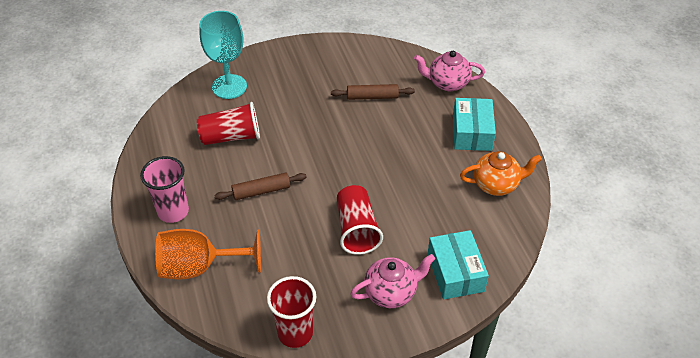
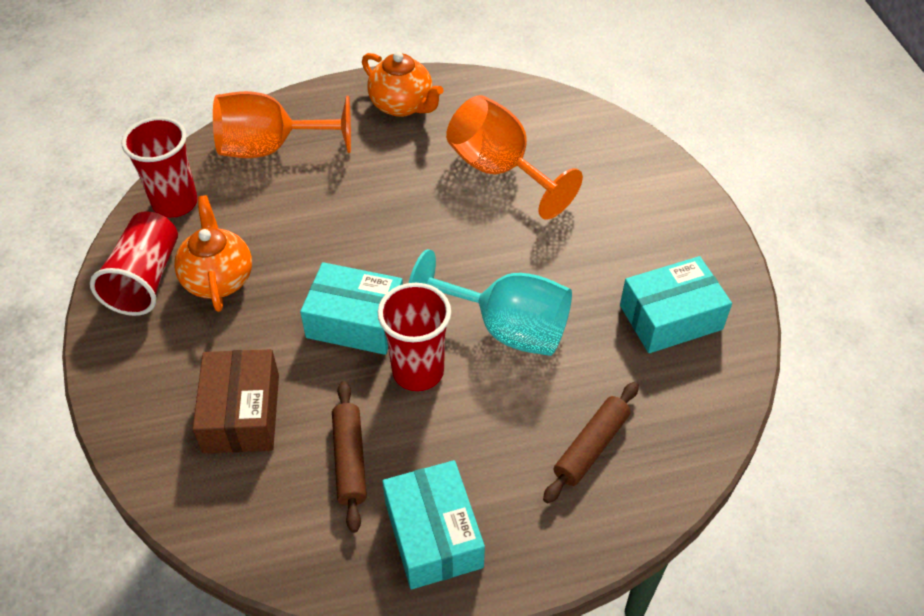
brown box: none = 0 -> [193,349,279,454] = 1
orange goblet: [155,229,261,279] = 1 -> [213,91,351,158] [446,95,583,220] = 2
orange teapot: [460,151,542,196] = 1 -> [174,195,252,312] [362,52,444,117] = 2
pink cup: [140,156,189,223] = 1 -> none = 0
pink teapot: [350,254,435,308] [414,51,485,91] = 2 -> none = 0
turquoise box: [428,230,489,299] [453,98,496,151] = 2 -> [300,262,403,355] [382,460,485,590] [620,256,732,353] = 3

